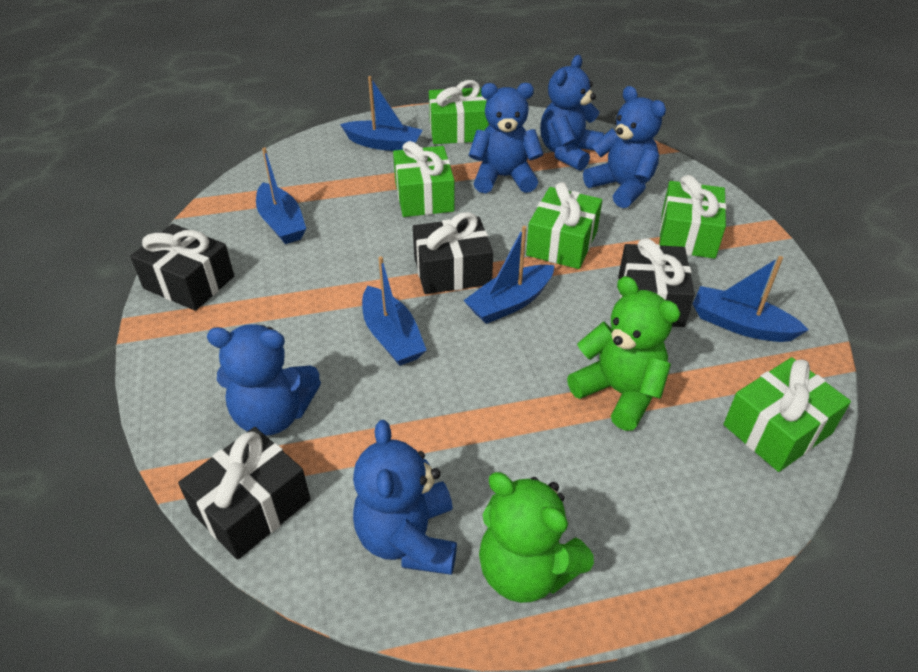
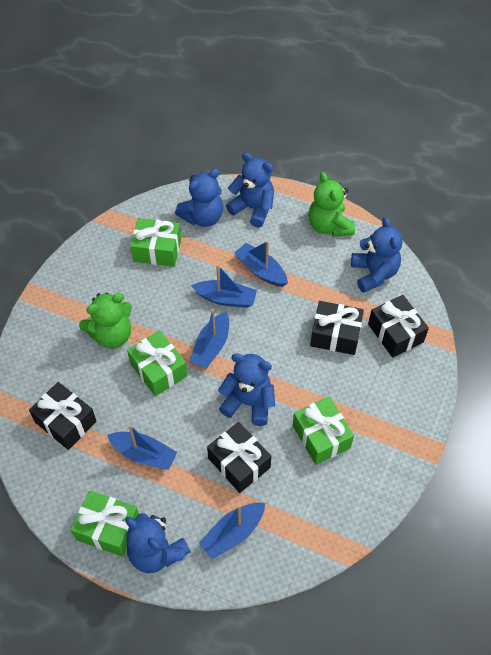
green gift: [393,141,455,217] [429,80,489,144] [526,182,602,269] [659,175,727,259] [724,357,851,472] = 5 -> [71,490,139,557] [127,330,187,396] [130,218,181,267] [293,396,354,465] = 4

